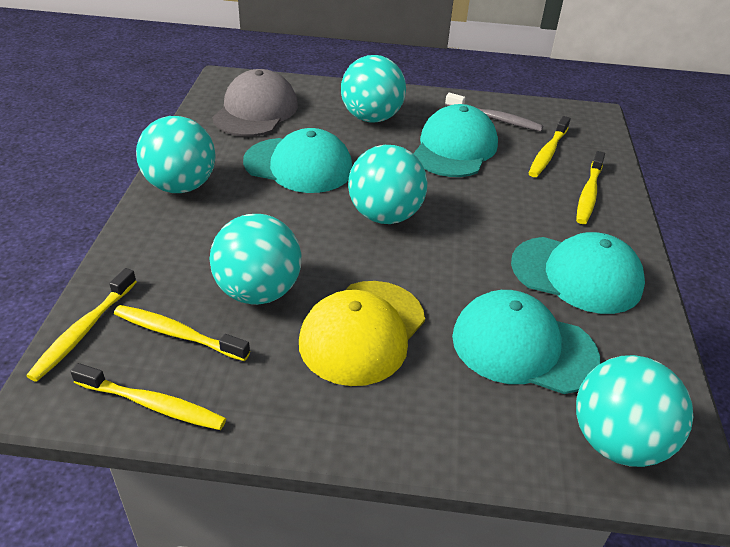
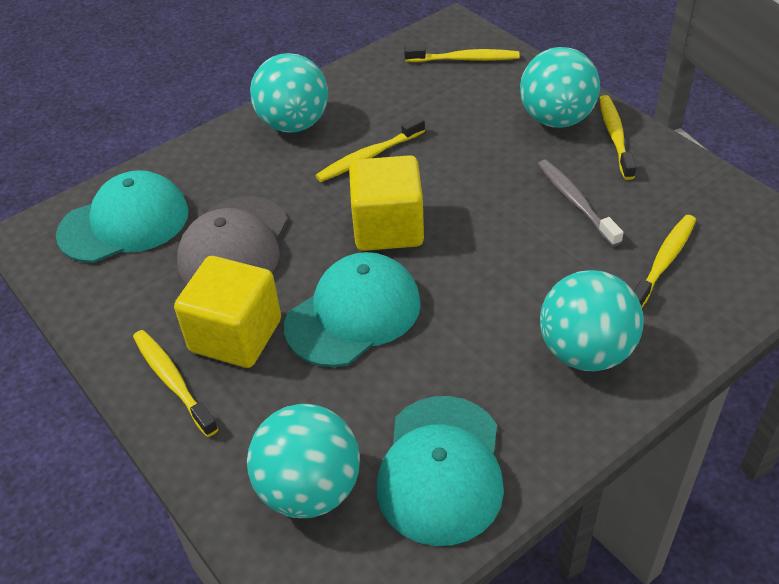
turquoise ball: [136,116,216,193] [209,214,301,305] [341,55,406,122] [348,145,427,224] [576,355,693,467] = 5 -> [247,404,360,518] [250,53,328,133] [520,47,600,128] [540,270,644,372] = 4
turquoise cap: [243,128,352,193] [413,104,498,177] [452,290,600,394] [511,232,645,314] = 4 -> [56,170,189,263] [284,252,421,367] [377,396,504,546] = 3
yellow cap: [299,281,425,386] = 1 -> none = 0
yellow cube: none = 0 -> [174,256,281,368] [349,155,424,251] = 2

